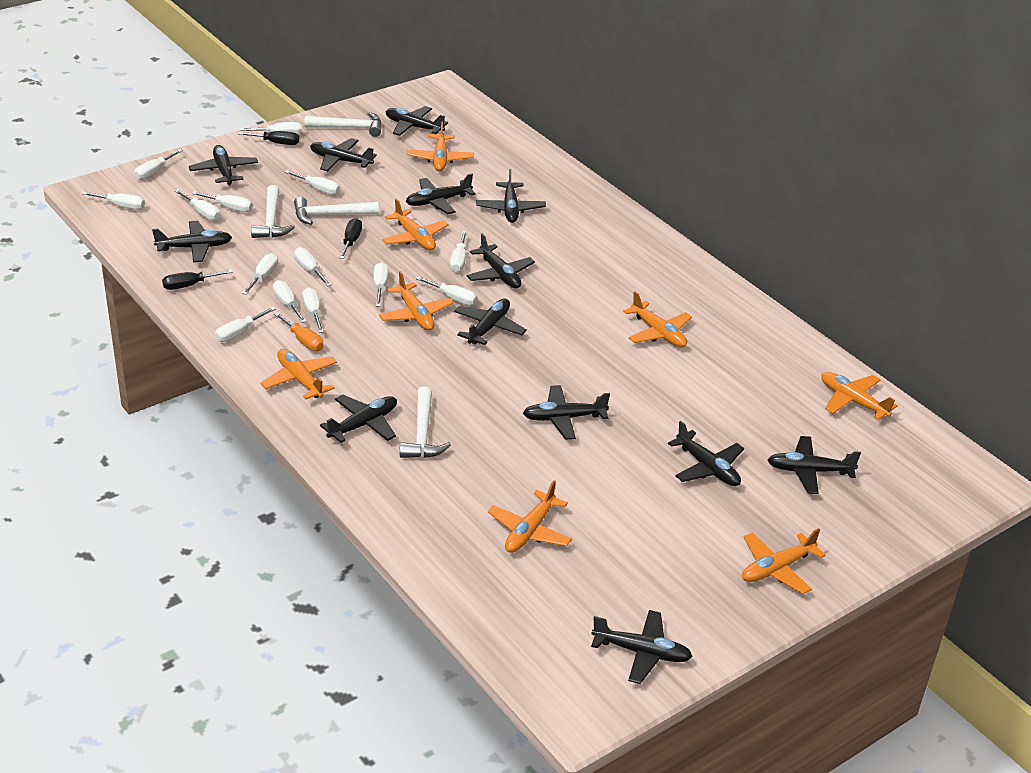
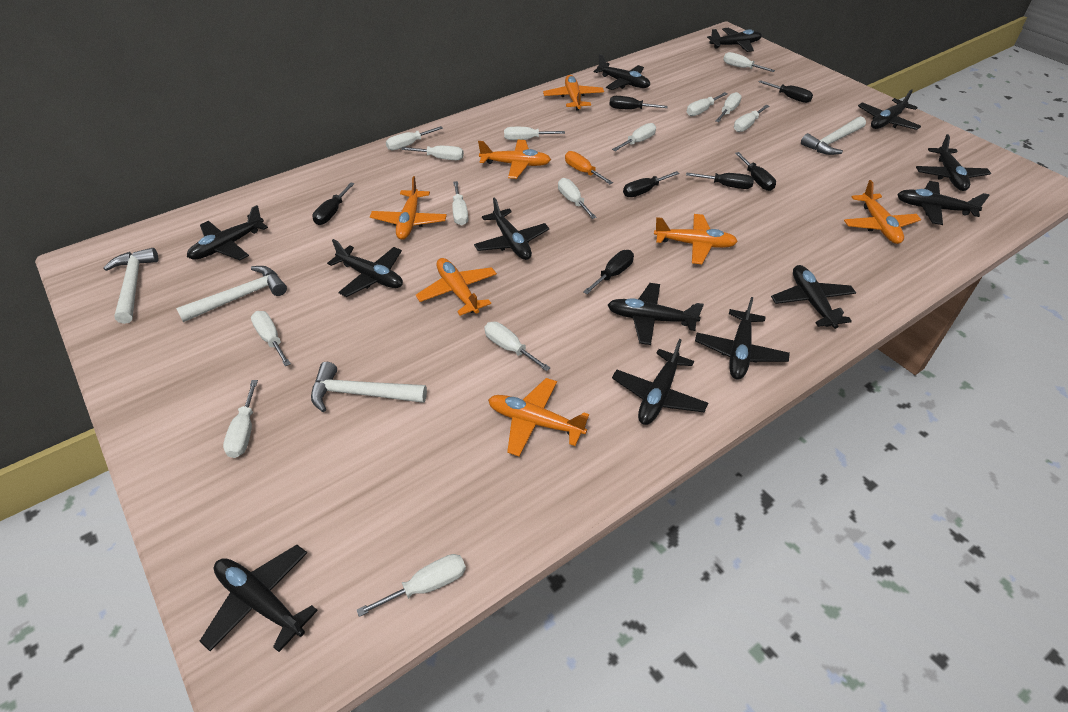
black screwdriver: [162,269,233,290] [238,131,299,145] [339,218,362,259] = 3 -> [312,182,355,225] [583,250,634,294] [609,96,668,110] [623,171,680,197] [686,172,754,189] [735,152,776,191] [759,80,813,103] = 7
orange plane: [260,349,337,399] [379,271,453,331] [382,199,449,250] [407,121,474,172] [488,480,572,553] [623,291,692,348] [742,528,826,594] [821,372,898,420] = 8 -> [370,176,447,240] [416,258,497,316] [478,140,551,179] [488,378,589,457] [543,75,604,111] [654,214,738,264] [844,180,921,244] = 7

